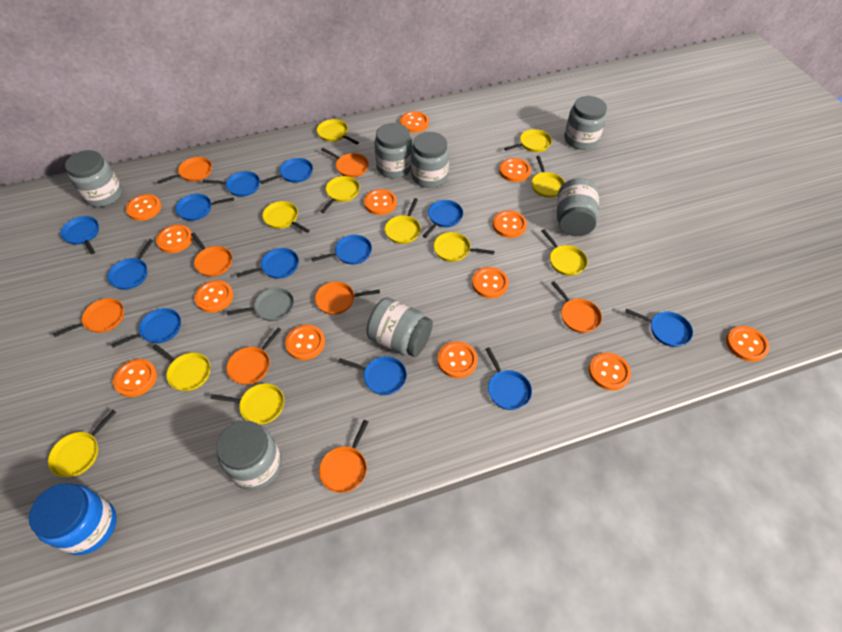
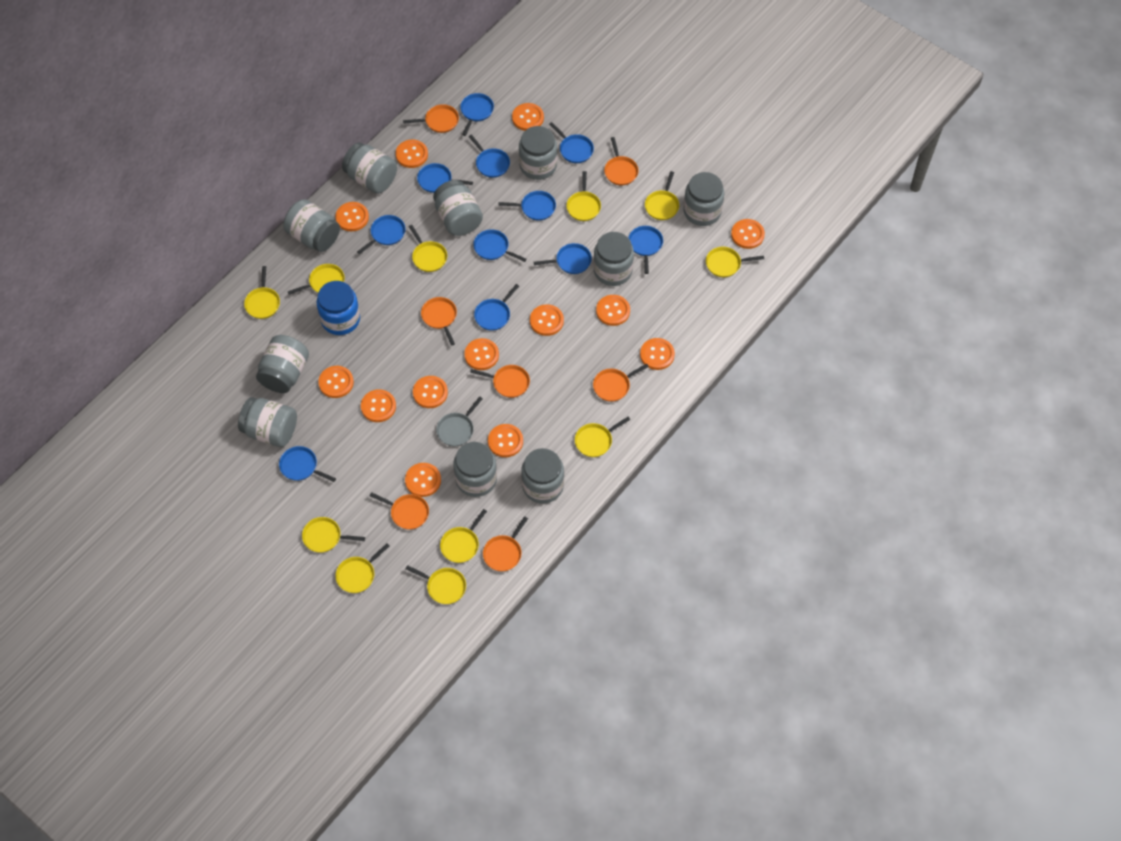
blue pan: [61,216,99,254] [108,239,153,290] [111,308,181,348] [175,194,234,221] [203,171,260,197] [236,248,299,279] [260,158,313,184] [311,235,372,265] [338,356,407,395] [423,200,463,238] [486,347,532,410] [625,309,693,347] = 12 -> [279,446,336,482] [357,215,405,254] [417,163,473,193] [460,93,494,136] [468,135,510,178] [473,229,527,262] [474,284,519,331] [498,191,556,221] [534,243,592,274] [549,122,594,163] [628,226,663,274] = 11
grey jar: [65,150,122,207] [216,420,282,490] [366,297,433,357] [374,123,412,178] [411,132,449,188] [557,178,599,236] [564,96,607,150] = 7 -> [238,397,297,447] [256,335,309,393] [283,199,340,252] [342,142,397,194] [433,180,483,236] [453,442,497,497] [519,126,557,180] [521,448,564,504] [594,232,634,286] [684,172,724,226] = 10
orange pan: [53,298,124,337] [157,157,212,184] [191,233,232,277] [227,328,281,385] [315,281,380,315] [319,420,369,493] [321,148,369,177] [551,281,602,333] = 8 -> [370,492,429,530] [403,104,459,133] [421,297,457,346] [470,365,530,398] [483,516,528,571] [593,364,649,402] [604,137,639,185] = 7

